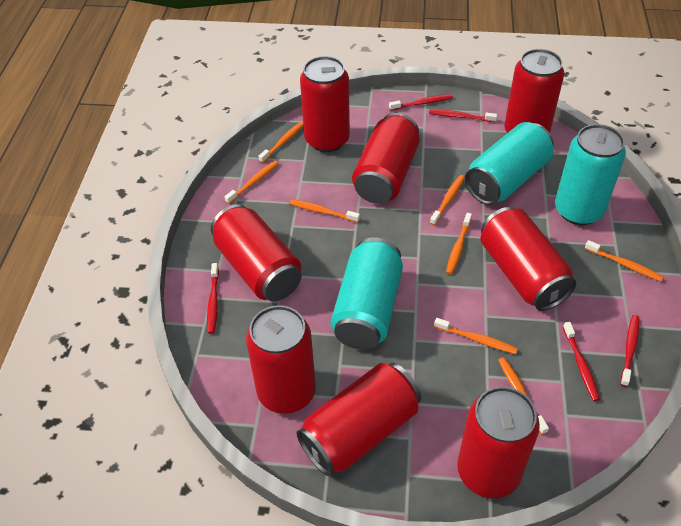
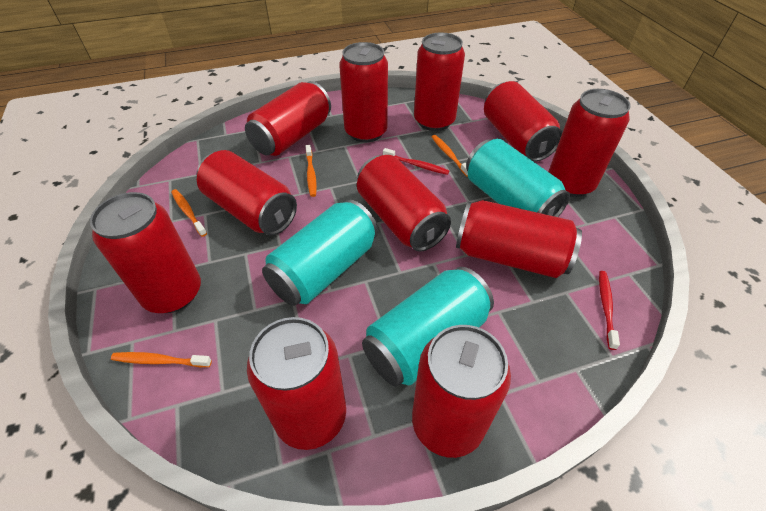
orange toothbrush: [225,161,279,204] [259,121,303,163] [289,199,360,223] [430,175,465,225] [434,318,518,354] [446,213,472,275] [498,357,549,435] [585,240,663,281] = 8 -> [111,352,212,367] [171,189,207,237] [306,145,317,197] [432,135,468,177] = 4
red can: [211,204,302,301] [246,305,316,414] [296,363,421,476] [300,56,350,152] [352,113,420,204] [457,387,540,498] [480,207,576,311] [504,49,564,133] = 8 -> [90,192,201,313] [197,150,297,235] [245,81,331,156] [247,317,346,450] [339,42,388,142] [357,155,451,252] [412,325,511,458] [414,32,465,131] [456,200,582,278] [484,81,562,161] [548,89,631,197] = 11
red toothbrush: [207,263,219,334] [389,94,453,111] [429,109,497,122] [563,322,600,401] [621,315,639,387] = 5 -> [383,148,449,175] [599,271,620,350] = 2

